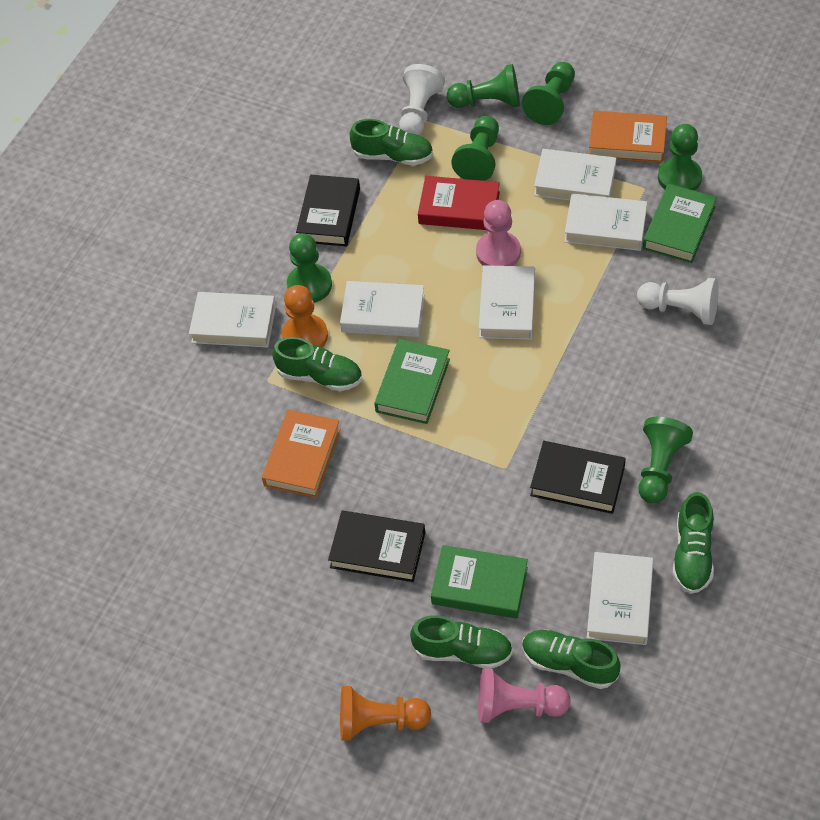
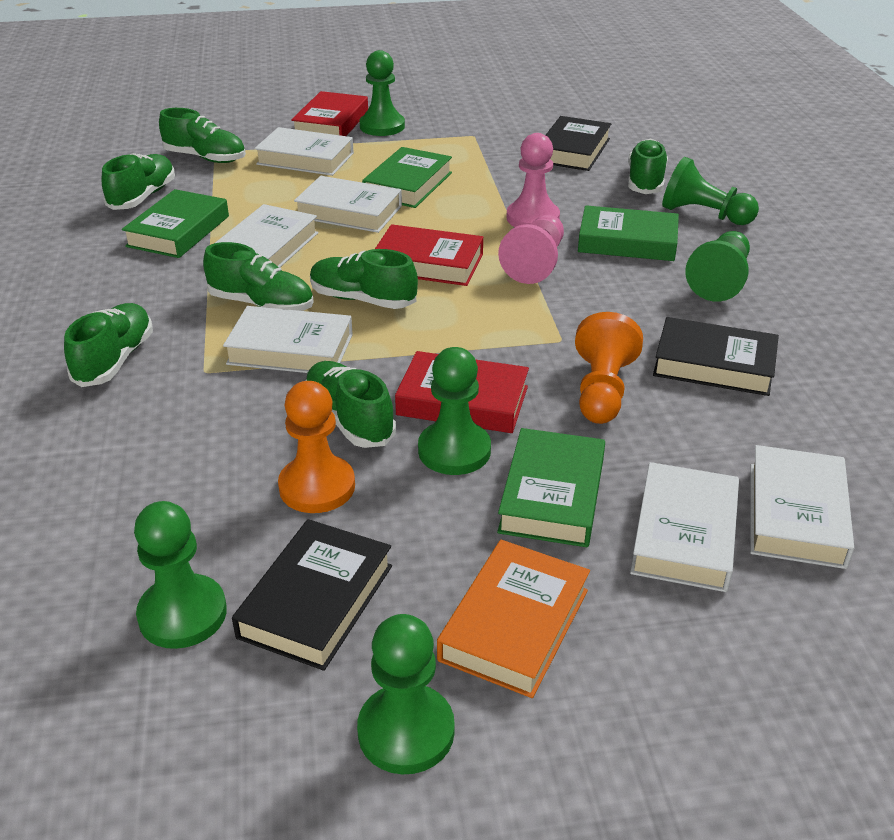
green book: [374,339,450,424] [431,545,528,619] [643,184,717,263] = 3 -> [122,189,229,258] [362,147,452,208] [497,428,605,547] [578,205,679,261] = 4
green shoe: [272,337,362,391] [350,119,433,165] [410,615,513,669] [522,630,621,689] [672,492,714,594] = 5 -> [64,303,153,387] [102,153,175,210] [159,108,246,163] [203,242,314,311] [305,361,396,448] [310,249,418,309] [628,139,668,194] = 7
orange book: [262,409,341,498] [589,111,667,163] = 2 -> [437,540,590,698] = 1
red book: [418,176,500,230] = 1 -> [291,91,368,136] [375,224,483,286] [395,351,529,433] = 3
white pawn: [399,64,445,135] [637,278,718,325] = 2 -> none = 0

